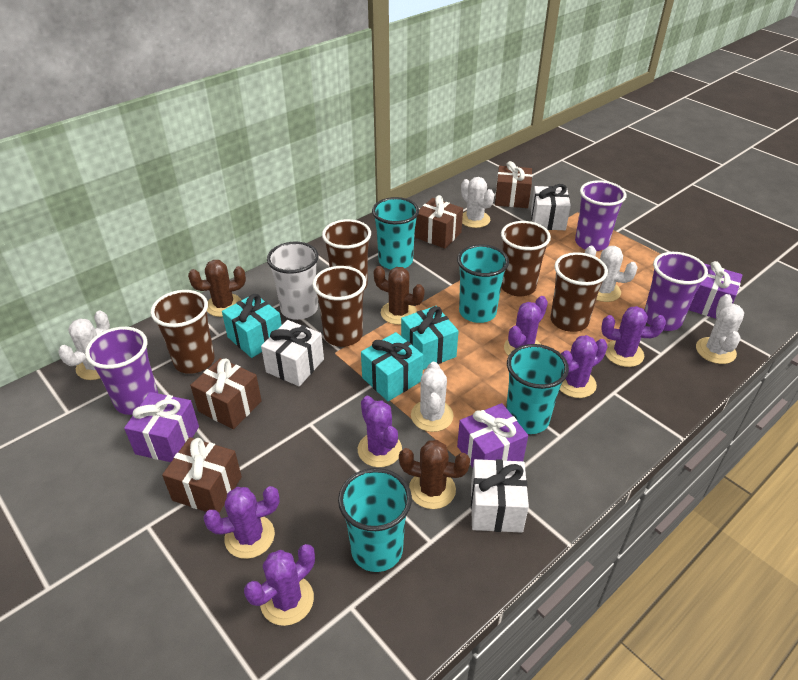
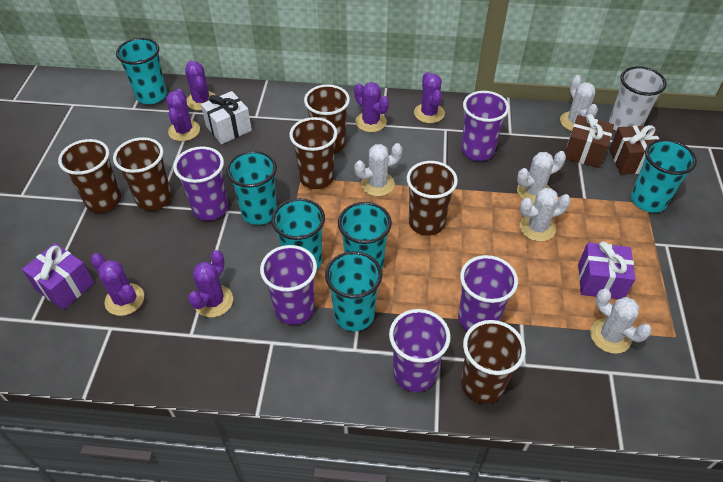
brown cactus: [188,260,246,317] [374,266,425,325] [399,440,470,509] = 3 -> none = 0
brown cup: [150,290,215,374] [312,266,366,347] [322,219,371,288] [501,221,551,296] [551,252,608,332] = 5 -> [58,139,121,213] [113,137,172,211] [289,117,337,189] [304,84,350,154] [407,161,458,235] [461,320,526,403] = 6
brown gift: [162,437,242,513] [190,358,262,429] [415,195,463,249] [495,161,532,208] = 4 -> [565,114,614,168] [609,125,659,175] = 2
purple cup: [85,327,158,415] [575,180,626,251] [644,252,708,331] = 3 -> [173,146,228,220] [260,245,317,325] [389,309,451,392] [458,255,518,331] [461,91,509,161] = 5
purple gift: [124,392,199,462] [457,403,528,468] [689,261,743,319] = 3 -> [22,243,94,310] [578,241,635,299] = 2
turquoise cup: [338,468,412,572] [372,197,419,269] [457,244,509,323] [506,344,569,434] = 4 -> [116,38,167,104] [226,151,277,225] [271,198,325,269] [325,251,382,331] [338,202,392,269] [631,139,697,213] = 6
turquoise gift: [222,294,282,358] [361,332,423,401] [401,306,459,370] = 3 -> none = 0
white gift: [261,320,324,386] [471,459,529,533] [531,184,571,230] = 3 -> [201,91,252,144] = 1

